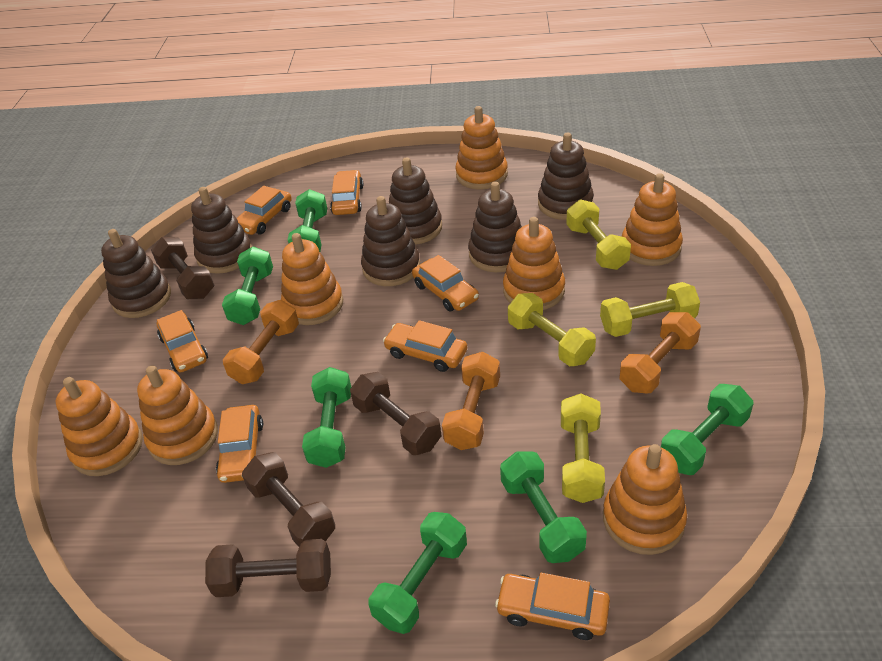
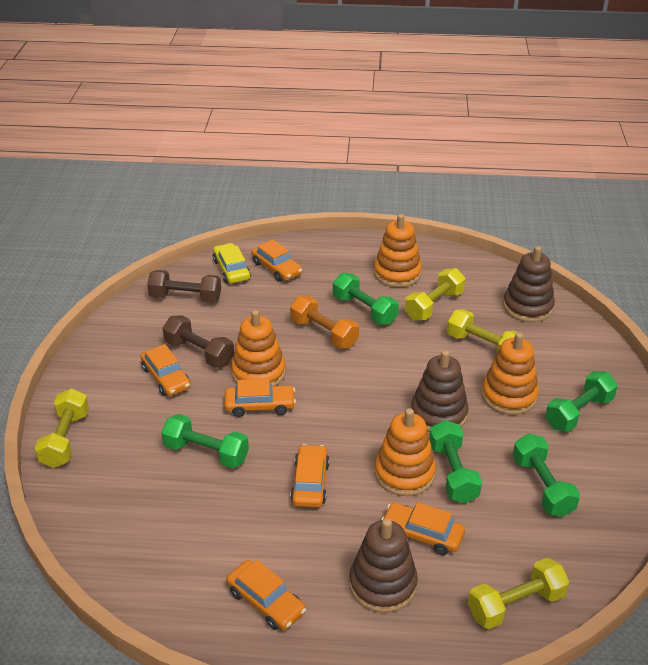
brown dumbbell: [151,237,214,299] [205,539,331,597] [242,452,335,547] [350,372,441,455] = 4 -> [147,270,221,303] [163,315,234,368] = 2
brown stacking toy: [101,229,171,318] [191,187,252,274] [361,196,420,286] [389,157,442,245] [468,182,522,272] [538,133,594,220] = 6 -> [349,518,418,613] [411,350,469,432] [503,246,555,322] = 3
green dumbbell: [222,247,273,325] [288,189,327,252] [302,367,351,468] [369,512,467,634] [500,451,587,563] [661,384,754,475] = 6 -> [161,414,249,468] [333,273,399,325] [429,420,482,503] [513,433,580,517] [545,371,618,432] = 5
orange car: [157,310,208,372] [216,405,263,483] [237,186,292,235] [330,170,364,215] [383,320,467,372] [412,255,479,311] [495,573,610,640] = 7 -> [141,344,191,396] [224,379,296,417] [226,560,306,630] [251,239,302,282] [290,444,330,508] [381,502,465,555] = 6
orange dumbbell: [223,300,299,384] [442,352,500,450] [619,312,701,393] = 3 -> [290,296,359,349] = 1
orange stacking toy: [56,377,143,476] [137,365,218,465] [281,233,343,325] [455,106,508,190] [503,217,565,310] [603,444,687,555] [622,173,683,266] = 7 -> [231,310,286,386] [374,214,422,287] [375,408,436,496] [482,332,539,415] = 4
yellow car: none = 0 -> [213,243,251,284] = 1

